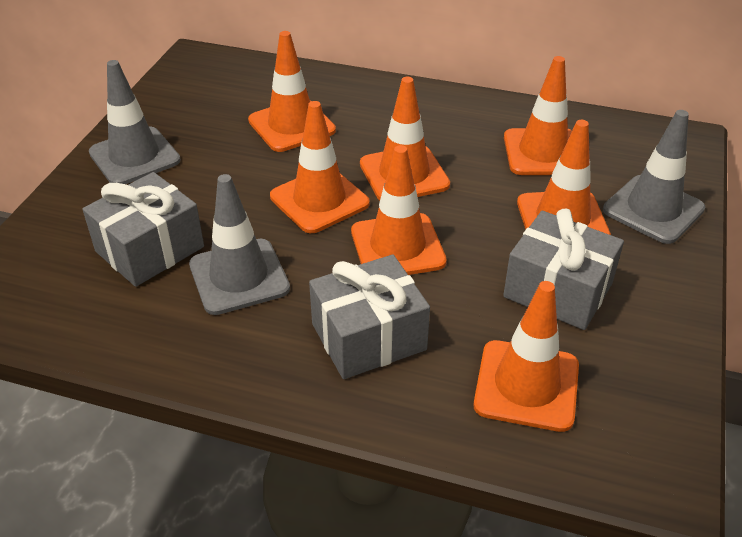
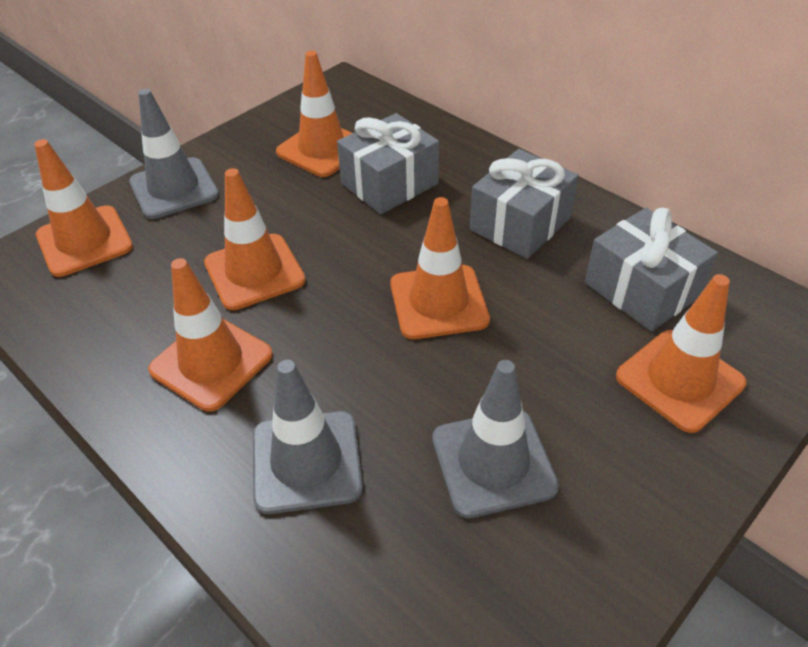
orange traffic cone: [248,31,336,152] [270,101,370,233] [351,145,447,275] [360,77,450,201] [474,281,579,432] [504,56,572,175] [517,120,611,235] = 7 -> [34,139,133,277] [148,258,273,412] [204,168,306,310] [276,51,352,177] [390,197,490,339] [616,274,746,433] = 6

